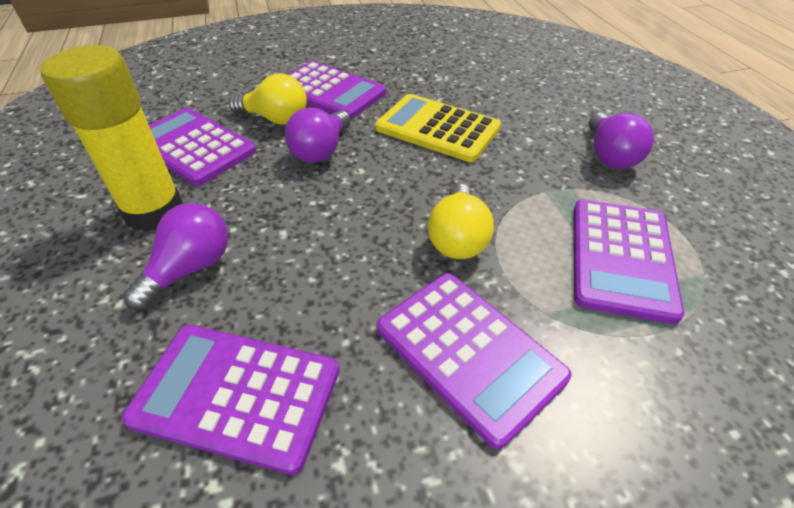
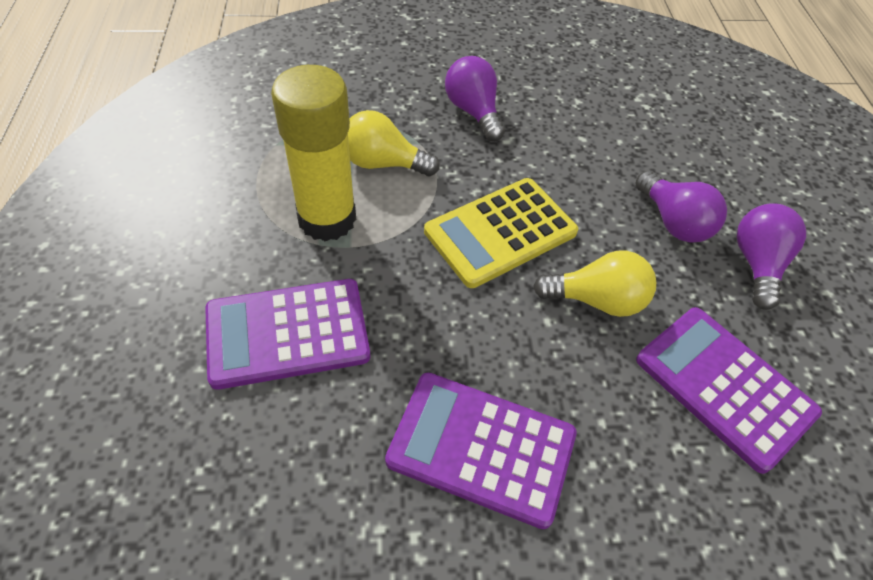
purple calculator: [121,325,340,475] [149,108,256,186] [288,61,386,120] [377,273,572,449] [574,200,684,324] = 5 -> [205,279,370,390] [385,373,577,529] [636,307,822,474] = 3

